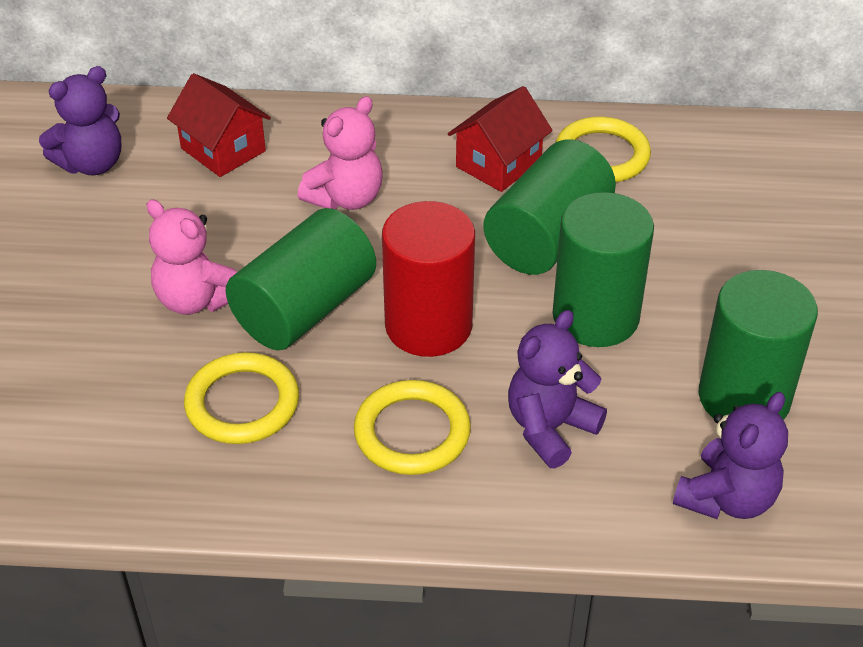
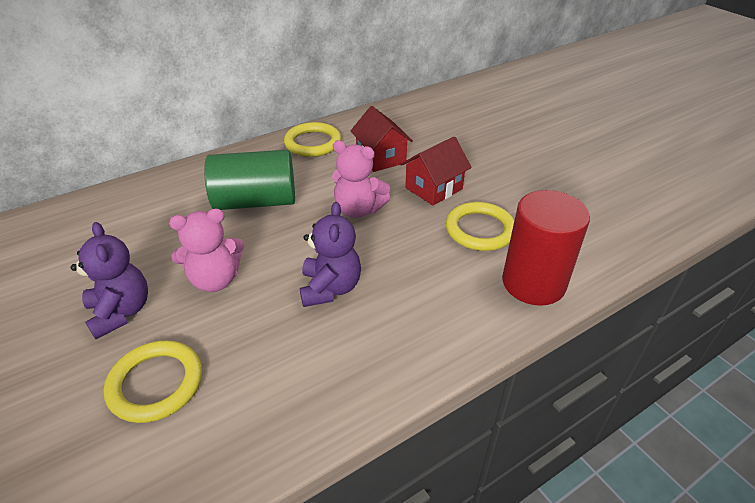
green cylinder: [226,208,376,350] [483,139,616,275] [552,192,654,347] [699,270,818,420] = 4 -> [204,150,295,210] = 1
purple teddy bear: [39,66,121,175] [508,310,607,468] [673,392,788,519] = 3 -> [71,222,148,339] [300,202,361,307] = 2

